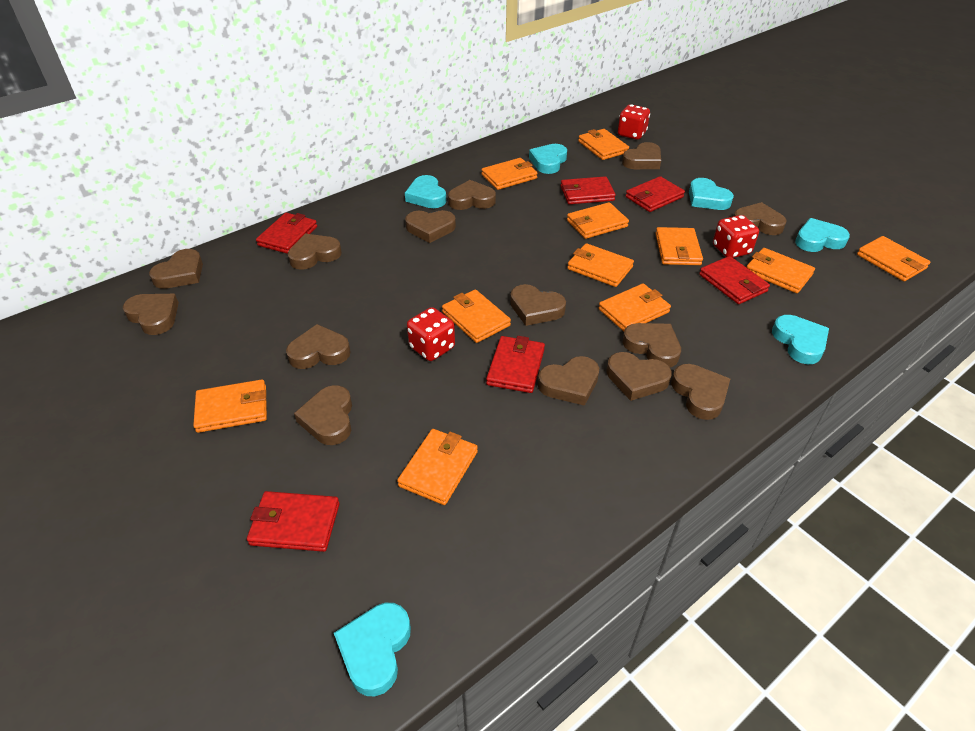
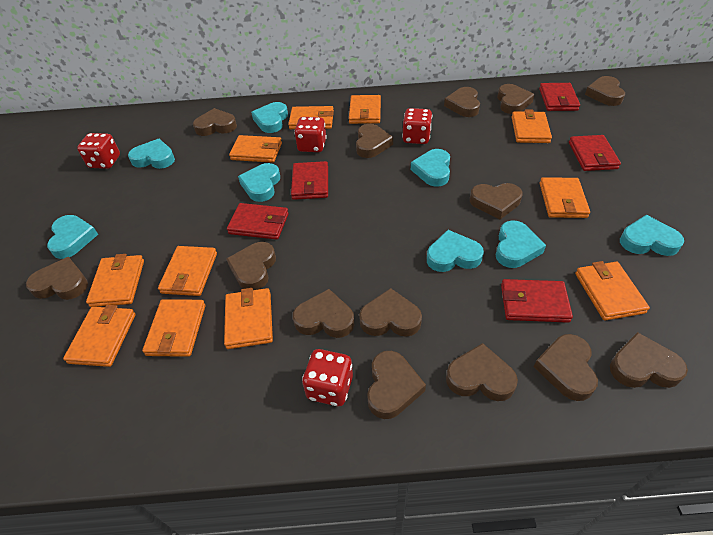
red dice: [407,307,455,361] [618,104,650,140] [713,215,759,258] = 3 -> [77,133,120,169] [294,117,327,152] [302,349,353,406] [402,108,432,144] = 4
red wallet: [247,491,340,552] [256,213,317,254] [486,336,545,393] [561,176,616,204] [626,176,685,212] [699,256,770,304] = 6 -> [227,203,289,240] [291,161,328,200] [501,279,573,323] [539,83,580,111] [569,135,621,171] = 5
turquoise heart: [334,603,411,697] [405,175,447,208] [529,144,567,174] [689,178,734,210] [772,315,829,364] [795,218,850,252] = 6 -> [47,215,98,259] [128,139,175,169] [238,163,280,202] [251,102,288,133] [411,149,450,187] [427,230,484,272] [496,221,546,268] [620,215,684,256] = 8

